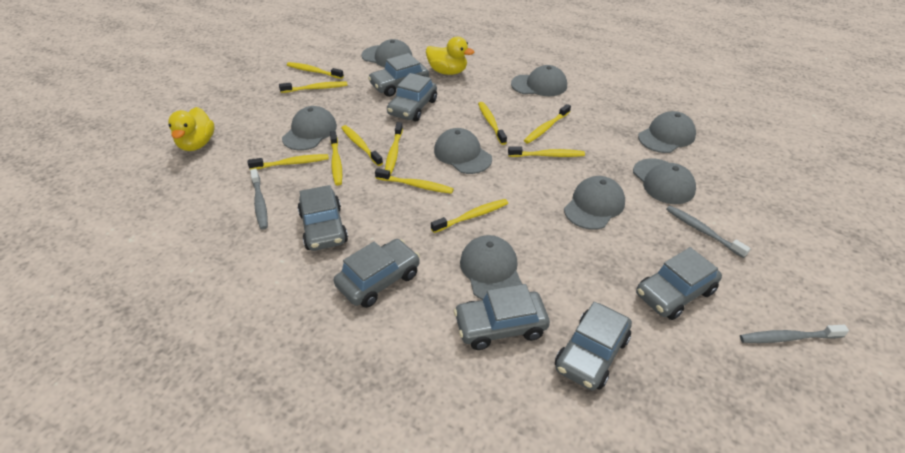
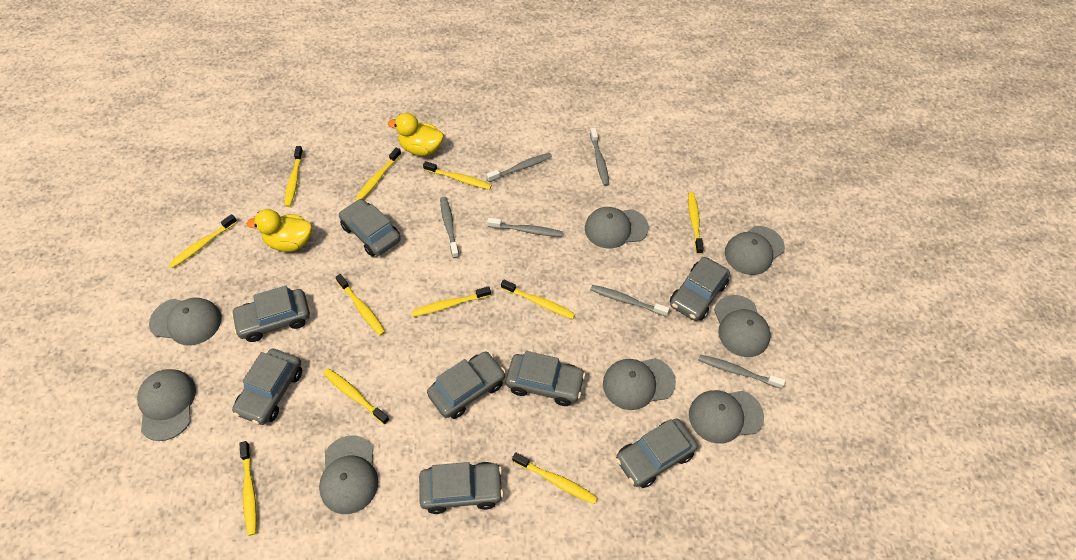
grey car: [298,185,348,251] [333,239,420,308] [368,53,429,97] [387,73,437,121] [454,284,550,350] [555,302,632,390] [636,247,722,320] = 7 -> [231,286,310,342] [232,349,302,425] [339,199,401,256] [419,462,504,514] [427,351,506,419] [506,351,586,406] [616,418,698,488] [670,257,730,321] = 8
grey toothbrush: [250,169,268,229] [666,205,751,258] [740,325,849,343] = 3 -> [440,197,459,258] [486,153,552,182] [487,218,563,237] [590,128,609,186] [590,285,669,317] [699,355,785,389] = 6

